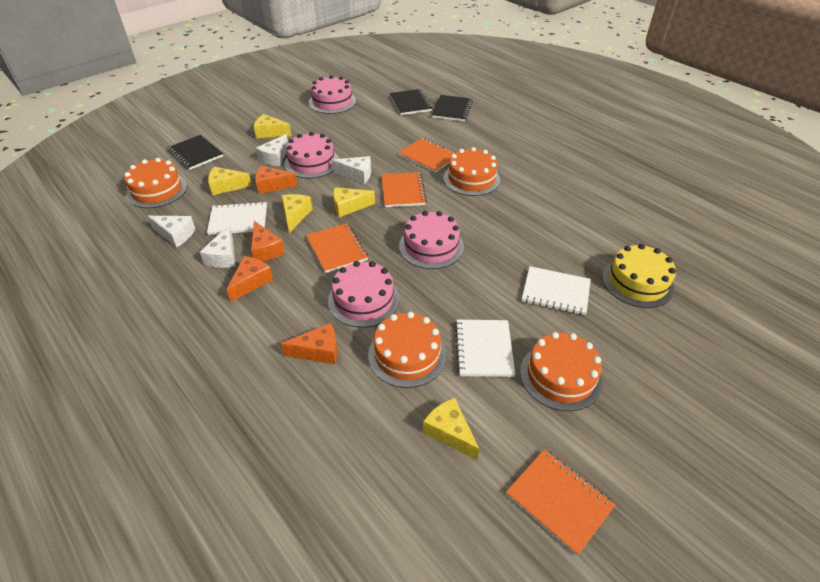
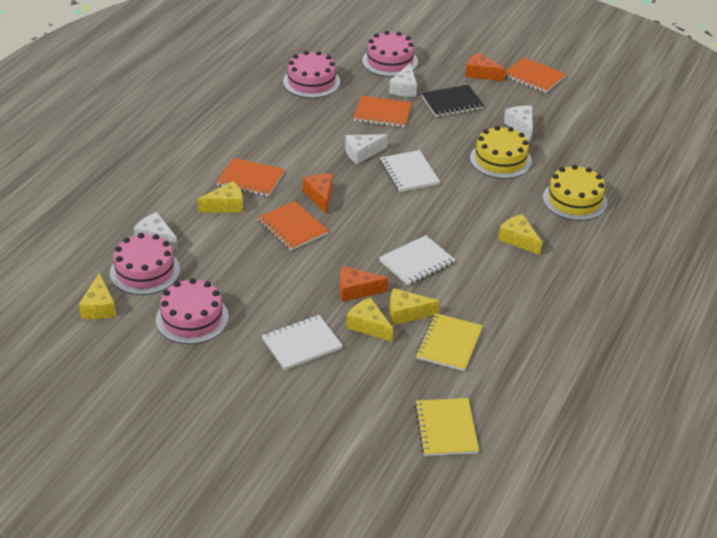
black notebook: [167,135,223,170] [390,89,433,115] [432,95,473,122] = 3 -> [421,85,484,117] = 1
orange cake: [124,158,187,208] [368,312,446,388] [443,147,500,196] [520,332,602,411] = 4 -> none = 0
orange cheese: [227,256,273,302] [251,221,285,261] [255,166,298,194] [281,323,337,364] = 4 -> [303,174,333,214] [340,266,388,302] [465,52,505,81] = 3
yellow cake: [602,244,676,308] = 1 -> [470,126,532,179] [543,165,607,221] = 2
yellow notebook: none = 0 -> [414,398,479,456] [416,313,483,371] = 2

